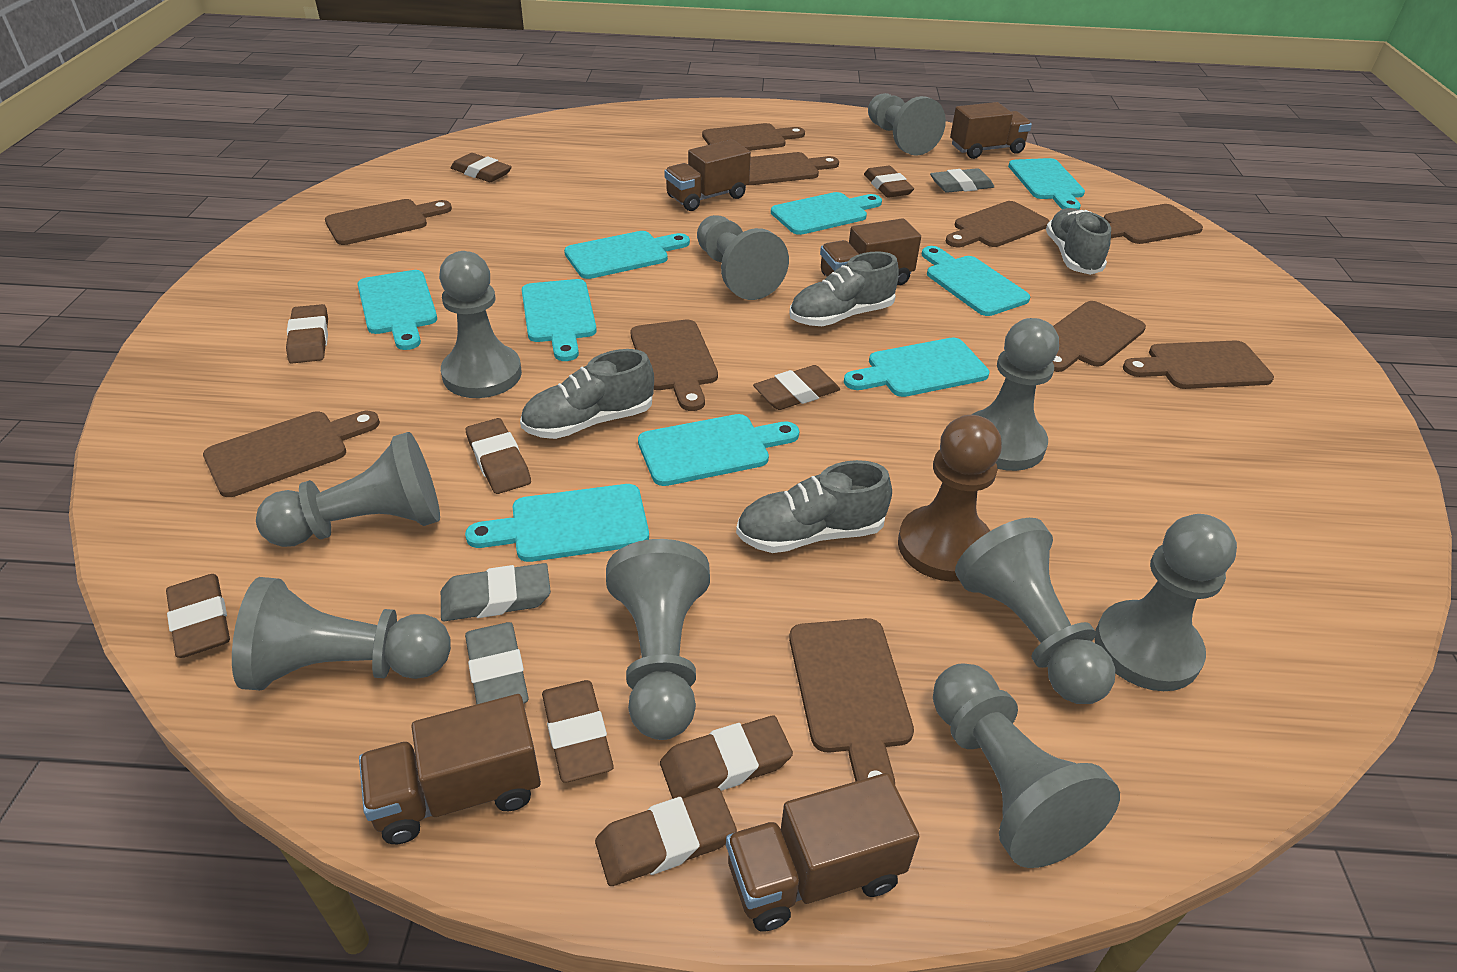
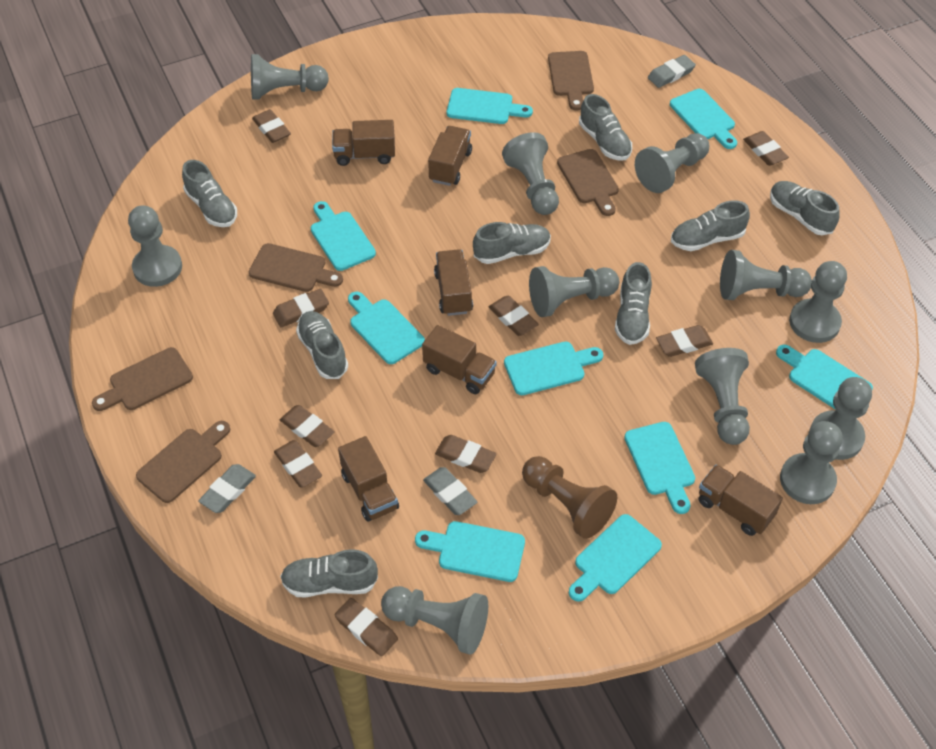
brown cutting board: [203,411,380,497] [325,199,452,245] [631,320,718,411] [702,123,805,151] [749,152,839,185] [789,618,914,784] [946,201,1050,247] [1052,301,1146,372] [1104,204,1203,244] [1123,341,1274,389] = 10 -> [92,347,193,411] [136,421,230,503] [249,243,343,292] [548,51,594,110] [557,149,619,216] = 5
brown truck: [359,694,541,844] [665,139,751,211] [726,773,919,932] [820,218,921,285] [950,102,1032,159] = 5 -> [332,120,395,166] [338,436,399,521] [422,325,497,394] [428,126,472,186] [434,249,473,316] [698,464,783,536] = 6
grey pawn: [232,577,451,690] [256,432,440,547] [439,251,522,398] [606,539,710,740] [697,215,789,300] [868,93,946,156] [933,663,1120,868] [955,518,1115,704] [972,318,1059,471] [1094,514,1237,691] = 10 -> [128,205,182,287] [251,54,329,100] [381,586,488,655] [502,132,559,215] [529,266,619,317] [635,133,710,193] [695,348,750,445] [720,250,812,300] [780,421,843,504] [789,261,847,343] [810,377,872,460] = 11
grey shoe: [520,349,654,439] [736,460,892,553] [789,251,899,326] [1046,208,1111,275] = 4 -> [182,160,237,227] [280,549,378,597] [296,311,348,379] [473,222,551,264] [579,94,632,161] [615,262,652,345] [671,200,750,251] [770,181,840,235] = 8

